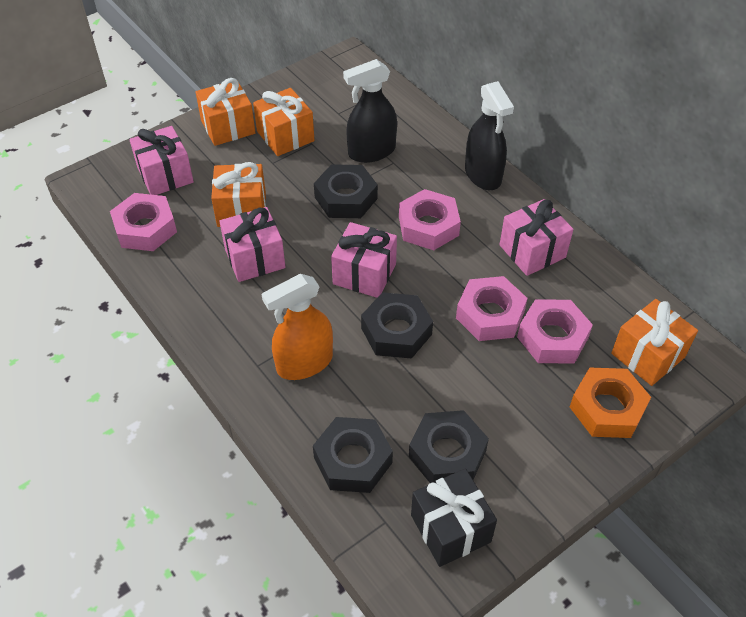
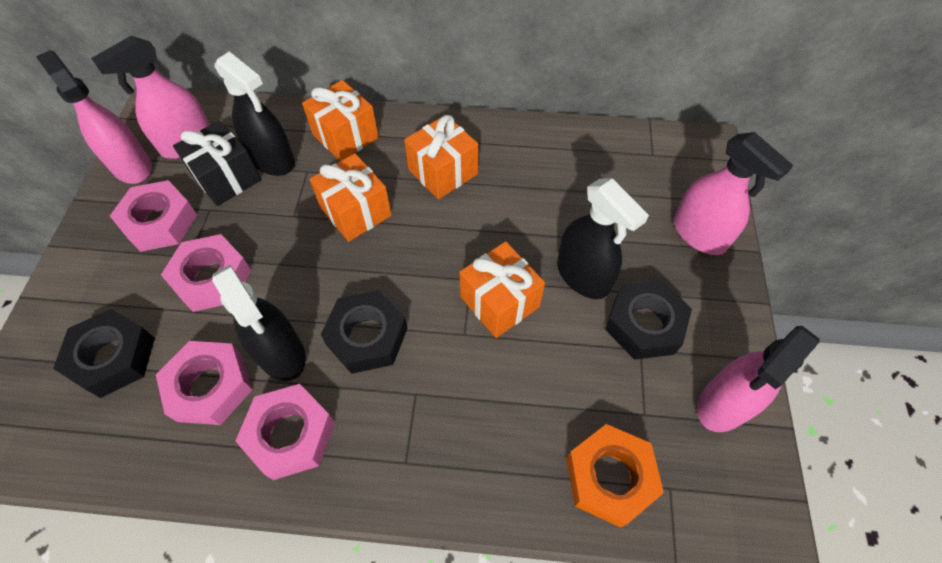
black nut: [313,417,393,493] [314,164,378,218] [361,292,433,359] [409,410,489,483] = 4 -> [53,309,155,398] [321,290,408,374] [605,280,692,360] = 3
black spray bottle: [343,59,397,163] [465,81,514,190] = 2 -> [212,265,306,381] [215,51,295,176] [557,178,649,299] = 3
orange spray bottle: [262,274,333,380] = 1 -> none = 0
pink gift: [129,126,194,195] [219,207,286,282] [331,222,397,298] [500,199,573,276] = 4 -> none = 0
pink spray bottle: none = 0 -> [36,50,152,184] [91,36,210,159] [674,132,793,255] [697,326,820,432] = 4

